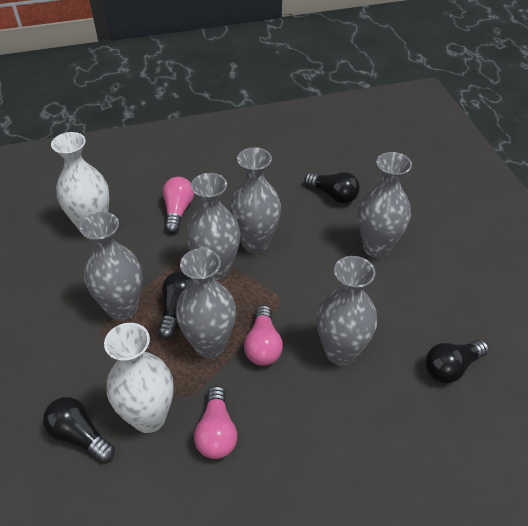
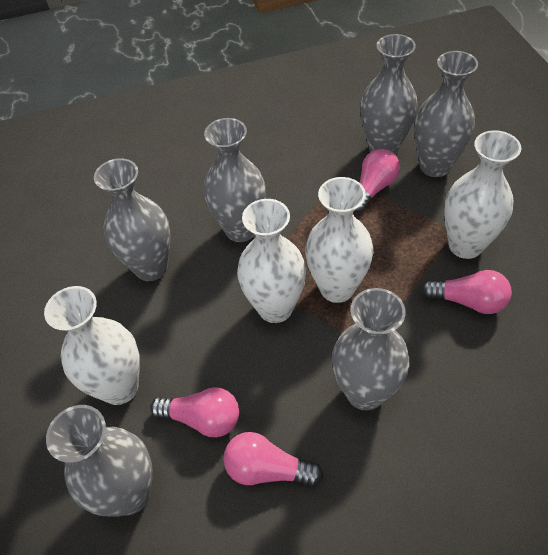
black light bulb: [43,397,115,462] [158,271,192,339] [304,172,360,204] [425,339,489,383] = 4 -> none = 0
pink light bulb: [163,177,194,233] [194,386,237,459] [244,305,283,366] = 3 -> [150,387,239,437] [224,432,323,486] [354,149,400,213] [421,270,512,314] = 4
white vase: [51,132,109,231] [104,323,174,433] = 2 -> [44,286,140,405] [237,199,306,323] [305,177,373,303] [444,130,521,259] = 4

